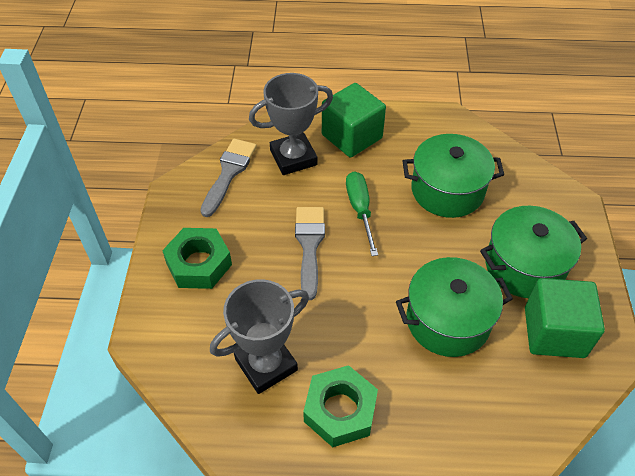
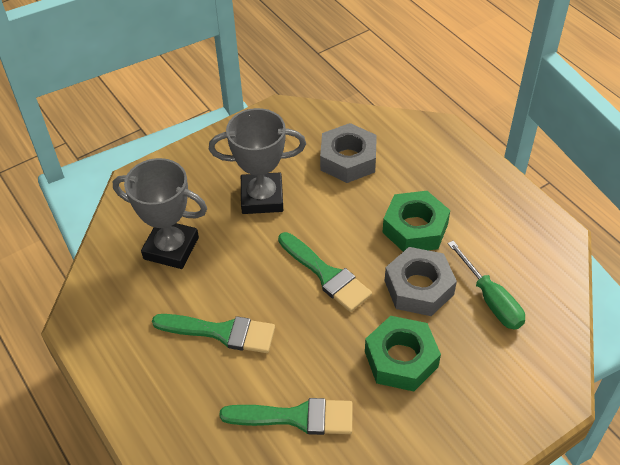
green brush: none = 0 -> [152,314,275,353] [219,398,353,435] [278,232,372,312] = 3
green cube: [322,83,386,158] [525,278,605,358] = 2 -> none = 0
green pot: [396,257,513,357] [402,134,504,218] [480,206,587,298] = 3 -> none = 0
grey brush: [200,139,257,217] [295,207,325,300] = 2 -> none = 0
grey nut: none = 0 -> [320,123,377,183] [385,247,457,316] = 2

